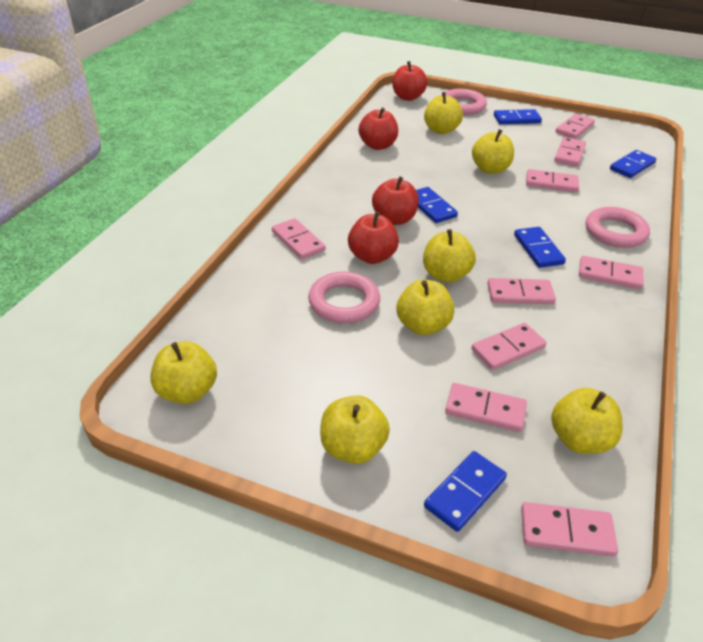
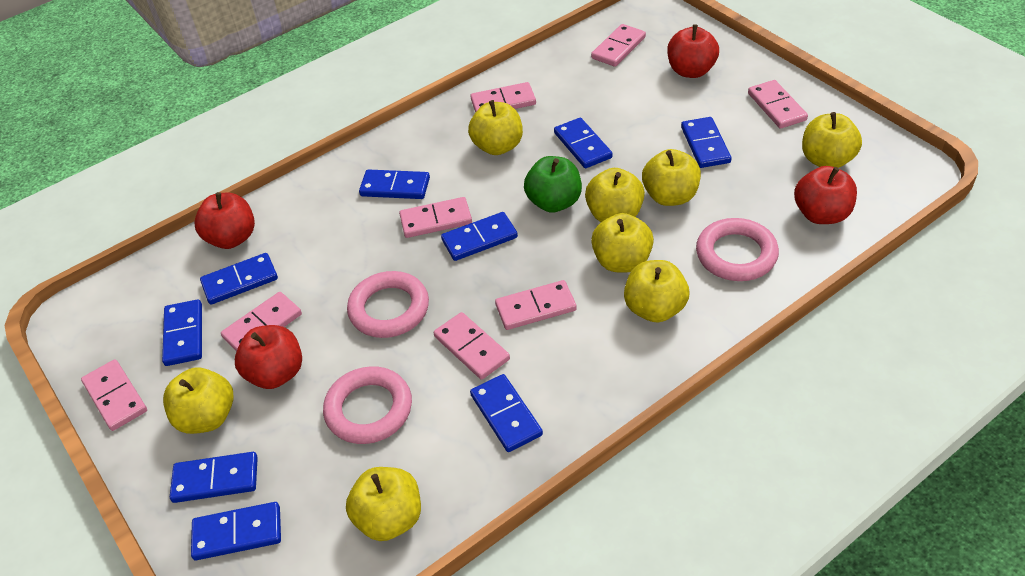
blue domino: [416,187,458,223] [424,451,507,532] [494,109,542,124] [514,227,566,268] [610,150,656,178] = 5 -> [162,299,202,366] [170,452,258,503] [191,502,281,560] [200,253,278,305] [359,169,430,199] [441,212,518,261] [470,374,543,452] [554,118,612,168] [681,117,731,168] = 9
green apple: none = 0 -> [524,156,582,213] = 1
pink domino: [272,218,325,259] [445,383,527,432] [472,323,547,370] [487,278,556,304] [521,502,618,557] [526,169,579,192] [554,137,586,166] [555,114,595,139] [579,256,644,289] = 9 -> [81,359,147,431] [221,292,302,351] [399,197,472,238] [434,312,510,380] [470,82,536,113] [495,280,577,330] [591,24,646,67] [748,80,808,129] = 8
yellow apple: [151,341,217,404] [320,395,390,464] [397,280,454,335] [423,229,476,283] [424,92,463,134] [472,129,514,174] [551,388,623,454] = 7 -> [163,368,234,434] [346,467,421,541] [468,100,523,155] [585,168,645,222] [591,213,654,273] [624,260,689,322] [642,149,701,206] [802,112,862,168] = 8

